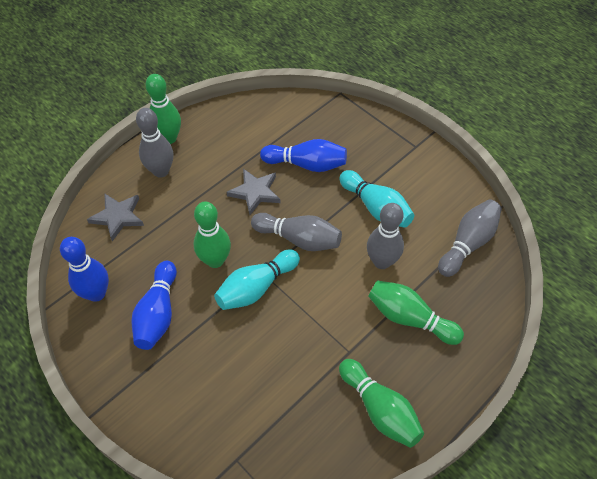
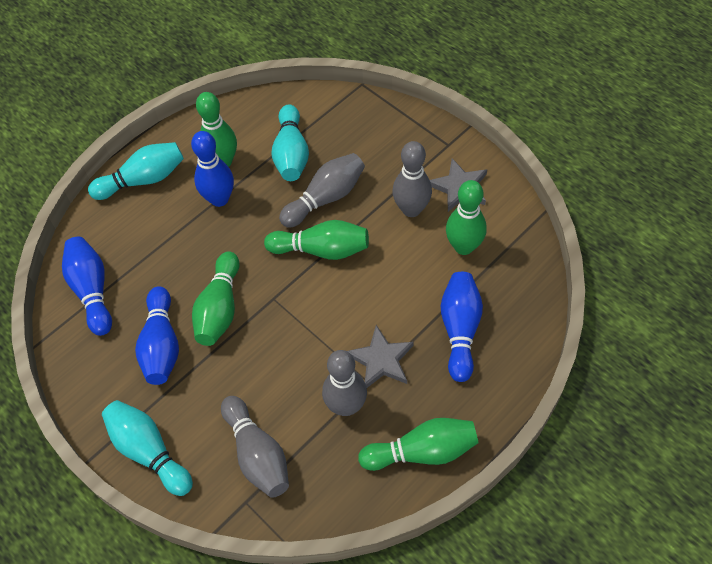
blue bowling pin: [60,237,109,302] [131,261,177,350] [260,139,347,172] = 3 -> [62,237,112,336] [135,286,179,385] [191,131,234,207] [441,272,483,382] = 4
green bowling pin: [146,74,181,144] [194,202,231,268] [339,359,424,448] [368,280,464,345] = 4 -> [192,252,240,346] [196,92,237,167] [264,220,369,260] [358,418,479,471] [446,180,487,255] = 5
turquoise bowling pin: [214,250,300,310] [339,170,414,228] = 2 -> [88,142,184,200] [102,400,193,496] [271,104,309,181] = 3

